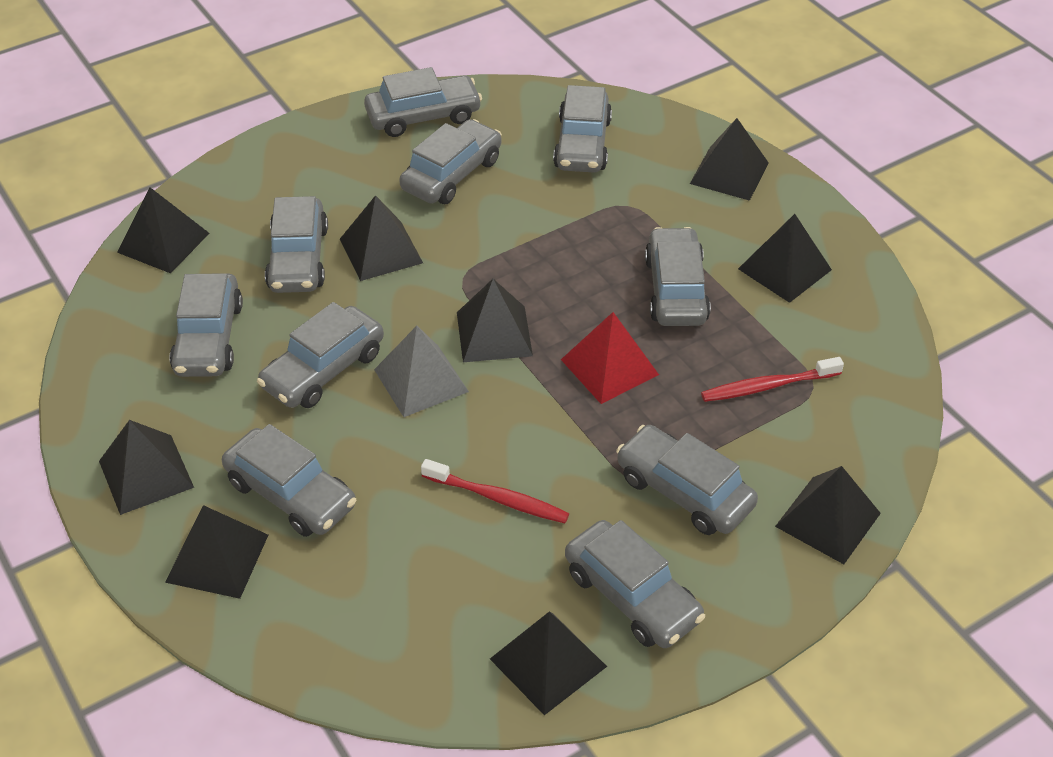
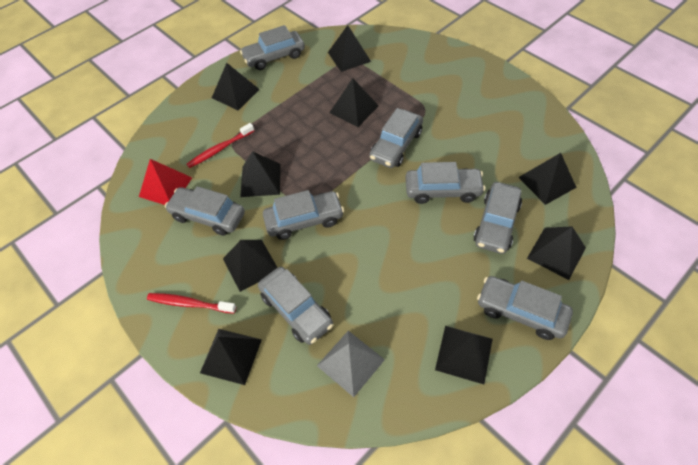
grey car: [169,273,243,377] [222,424,356,537] [257,302,384,408] [265,196,328,293] [364,67,482,137] [399,119,502,204] [553,85,612,173] [565,520,705,648] [616,425,758,535] [645,227,711,326] = 10 -> [165,186,245,236] [240,25,305,70] [258,267,333,345] [263,190,344,240] [369,108,423,168] [405,162,485,204] [474,182,522,254] [477,276,573,340] = 8

